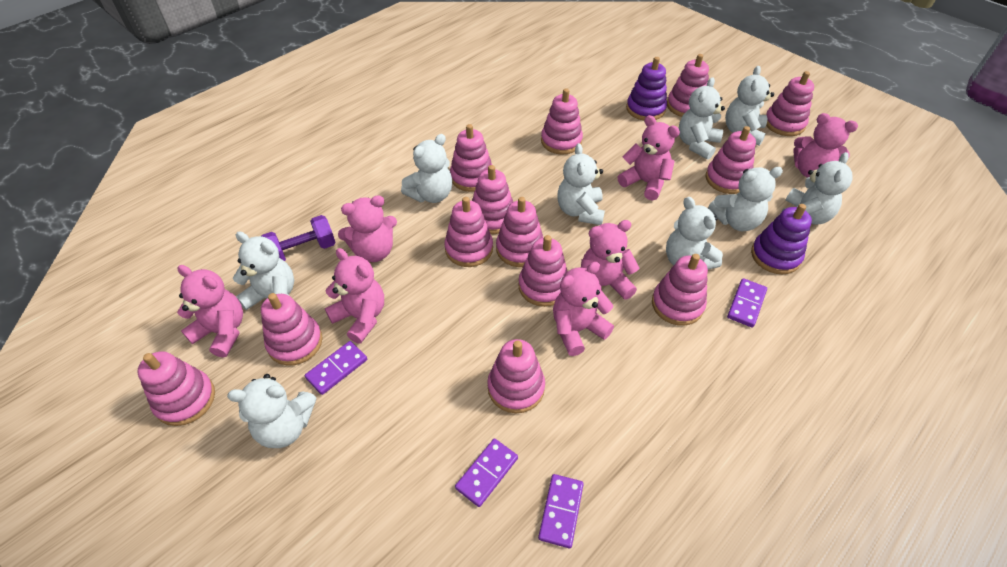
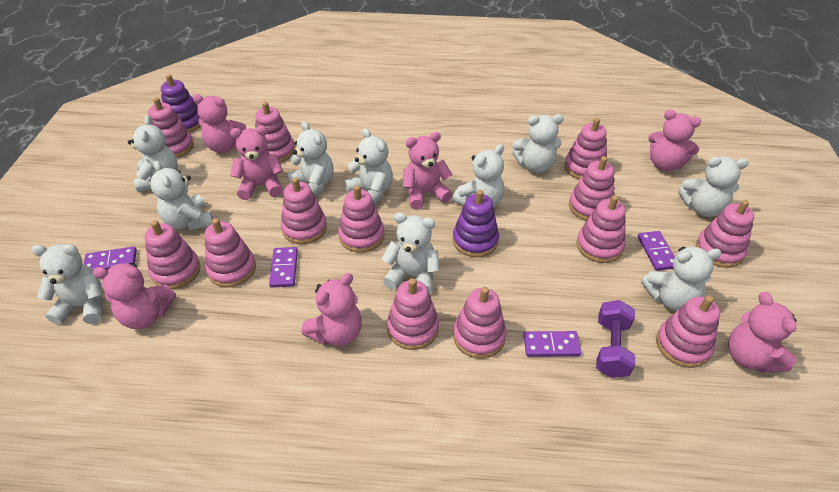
white teddy bear: [227,374,317,448] [232,231,294,310] [401,134,453,203] [557,143,605,225] [666,197,723,270] [679,77,725,160] [708,167,783,231] [725,66,774,146] [782,152,853,225] = 9 -> [31,244,103,325] [128,115,178,192] [150,161,213,231] [287,121,334,197] [345,128,393,204] [382,212,440,294] [452,144,504,208] [512,114,564,173] [641,247,722,311] [678,157,749,217] = 10

